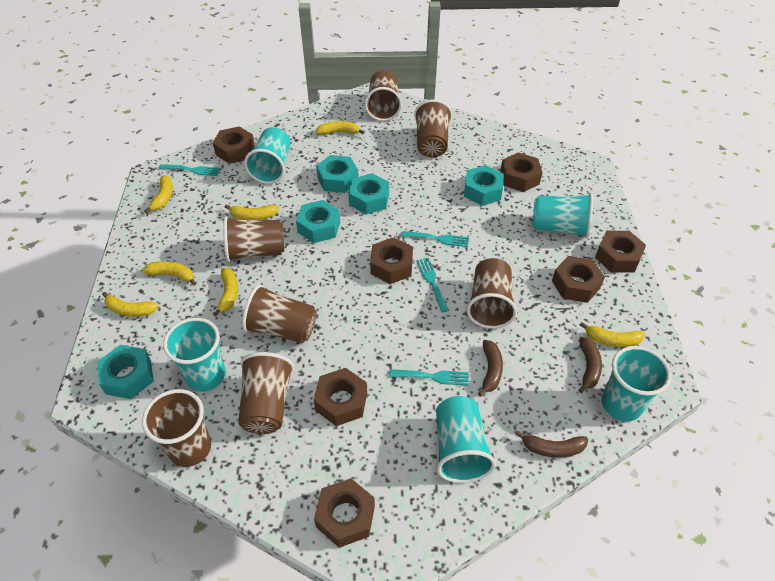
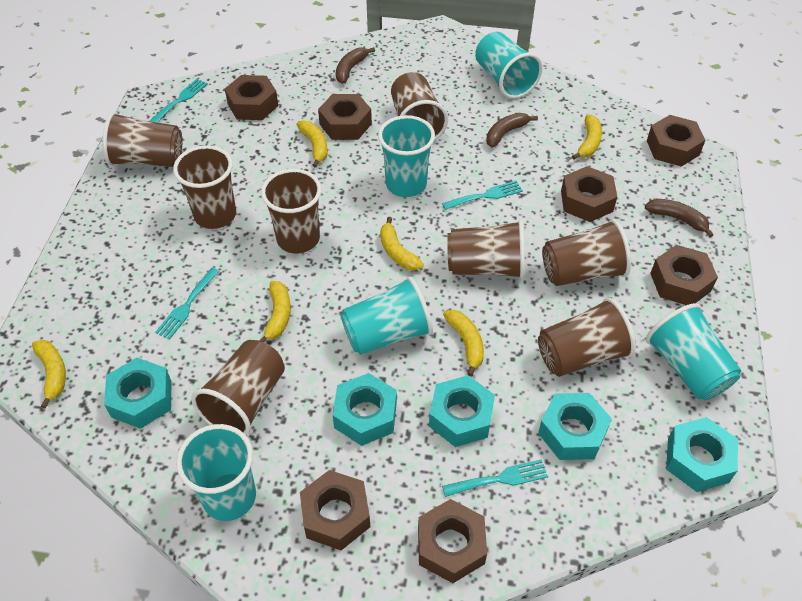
brown cup: [142,389,211,467] [223,216,284,262] [238,352,294,434] [242,285,316,343] [365,70,402,121] [414,99,452,157] [466,258,517,329] = 7 -> [103,112,182,167] [173,145,236,229] [191,340,285,436] [261,169,322,253] [391,72,448,140] [447,220,525,279] [538,298,636,377] [542,219,631,286] = 8
yellow banana: [102,292,158,317] [142,261,196,286] [144,175,173,214] [213,268,238,317] [225,205,279,220] [316,121,365,135] [580,322,645,347] = 7 -> [32,340,66,409] [259,281,291,342] [297,120,328,168] [380,217,424,270] [443,310,484,376] [572,115,602,160] = 6

